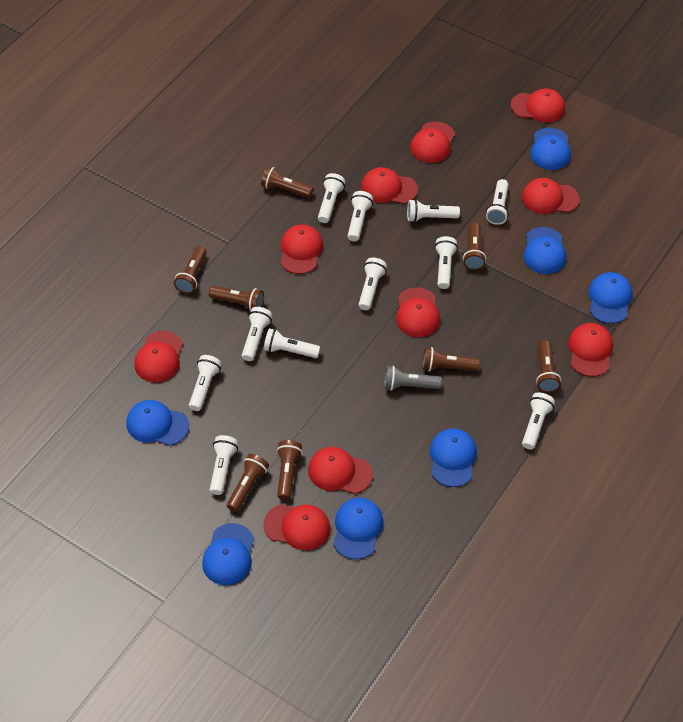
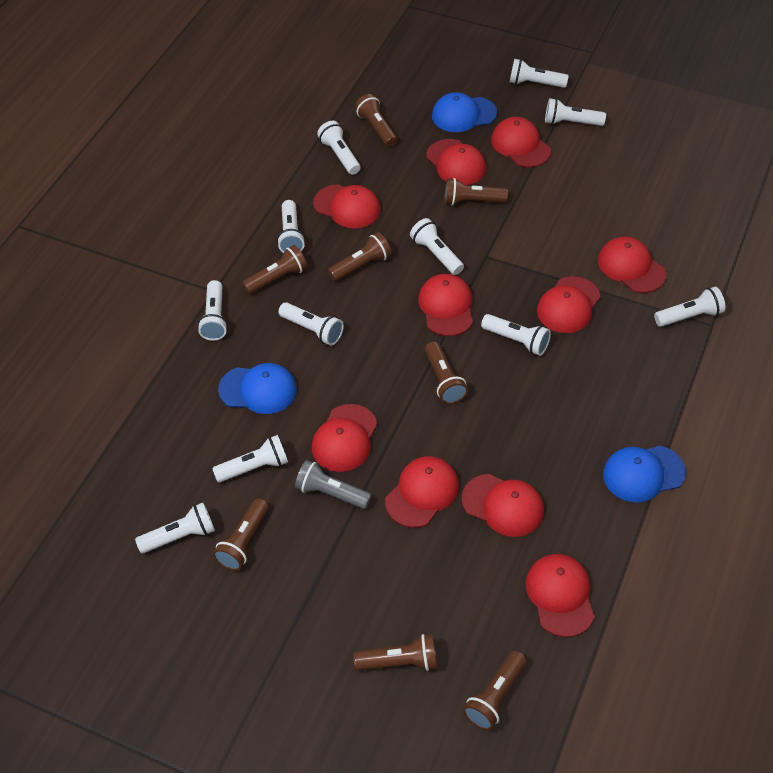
blue cap: [127,400,189,446] [202,523,254,585] [333,498,384,559] [430,428,477,487] [523,227,566,274] [530,128,571,170] [589,272,633,324] = 7 -> [218,363,297,414] [432,92,497,132] [603,446,686,503] = 3

